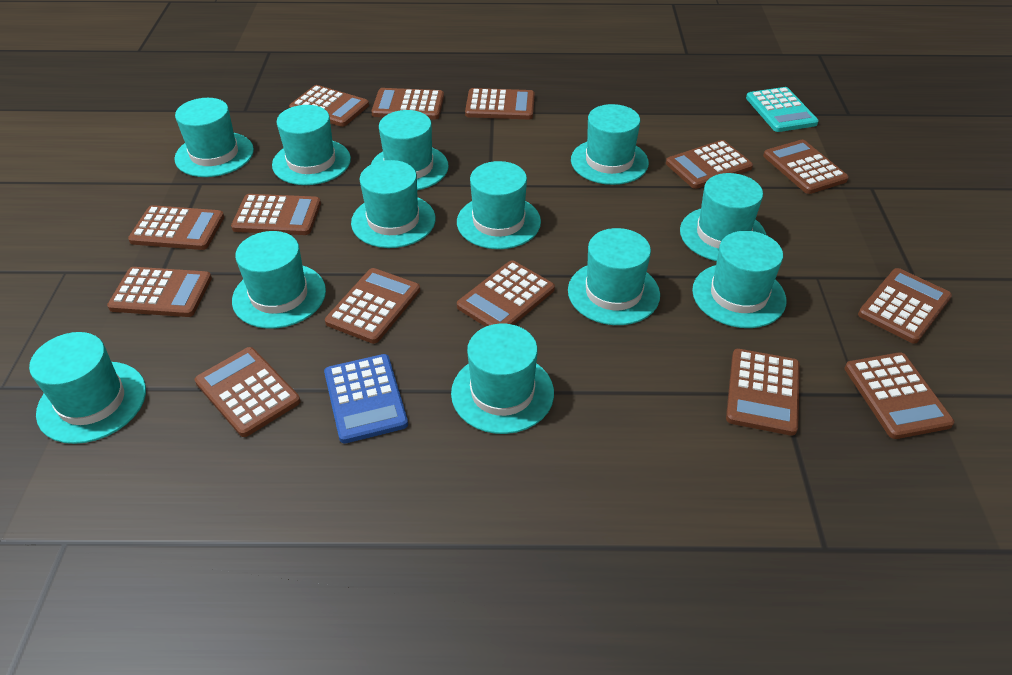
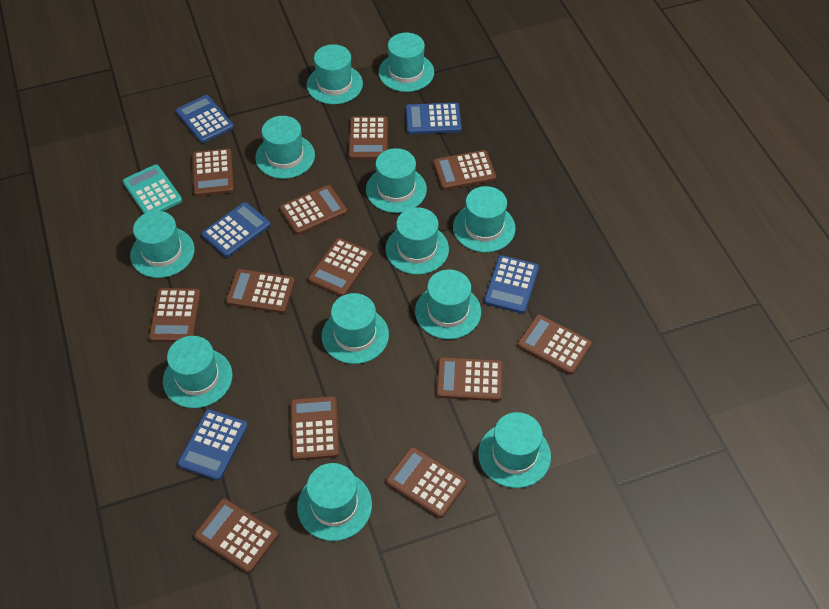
blue calculator: [324,354,408,444] = 1 -> [176,95,234,143] [178,409,248,481] [202,202,271,257] [405,103,462,134] [484,255,539,314] = 5
brown calculator: [107,267,212,317] [128,205,224,250] [195,347,300,437] [231,194,321,235] [289,85,369,127] [325,268,420,344] [371,88,444,120] [457,260,555,327] [465,88,535,120] [666,140,753,189] [726,349,800,436] [763,140,849,194] [845,352,954,439] [858,268,952,344] = 14 -> [149,288,201,342] [192,148,234,196] [194,499,278,573] [226,269,295,313] [279,185,347,235] [291,396,339,460] [308,238,372,296] [349,116,388,159] [386,447,467,518] [433,150,496,190] [436,357,503,401] [517,315,592,375] = 12

